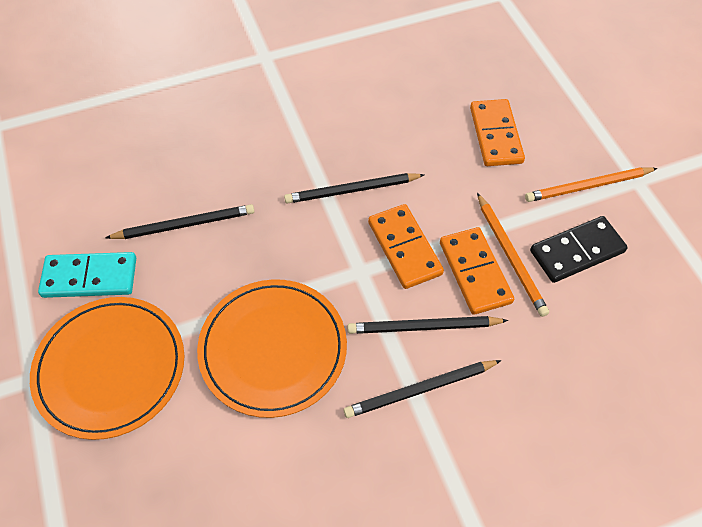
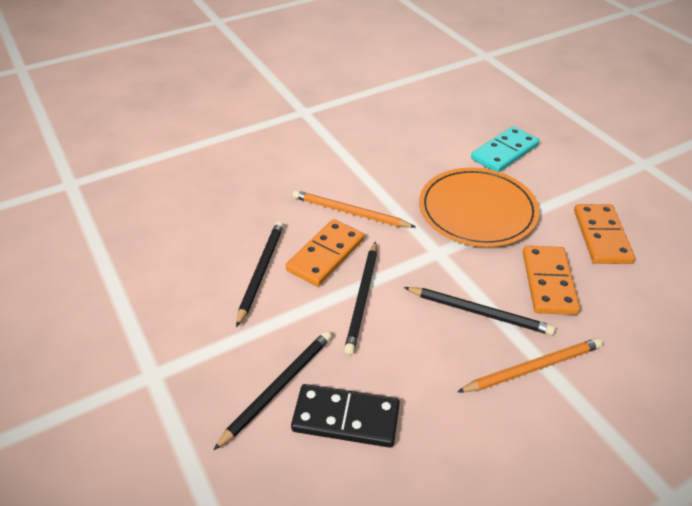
orange plate: [30,297,184,440] [197,279,347,418] = 2 -> [419,168,540,247] = 1

